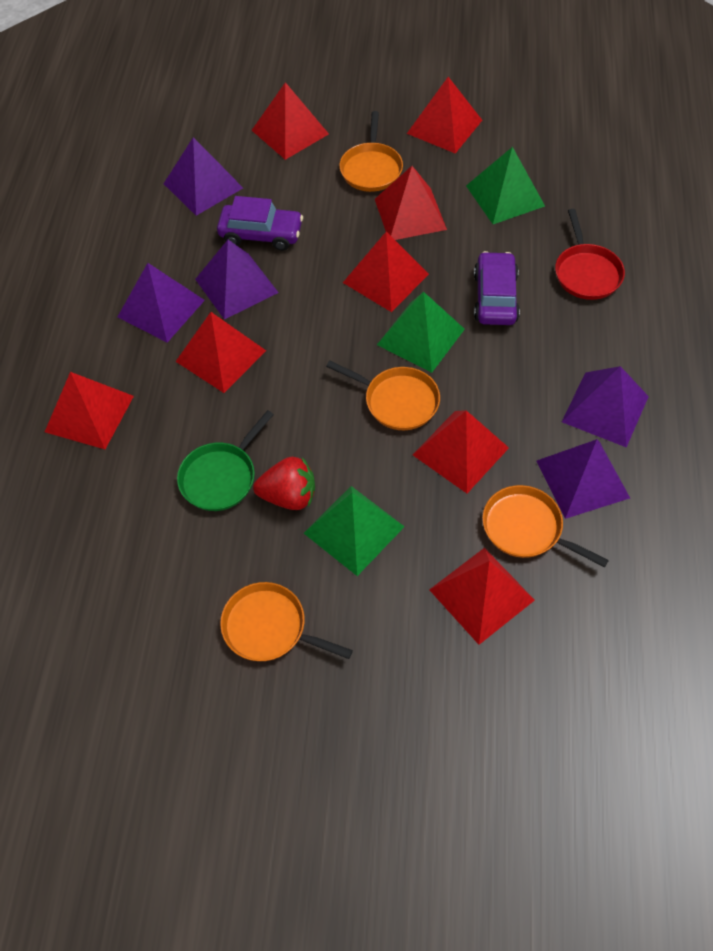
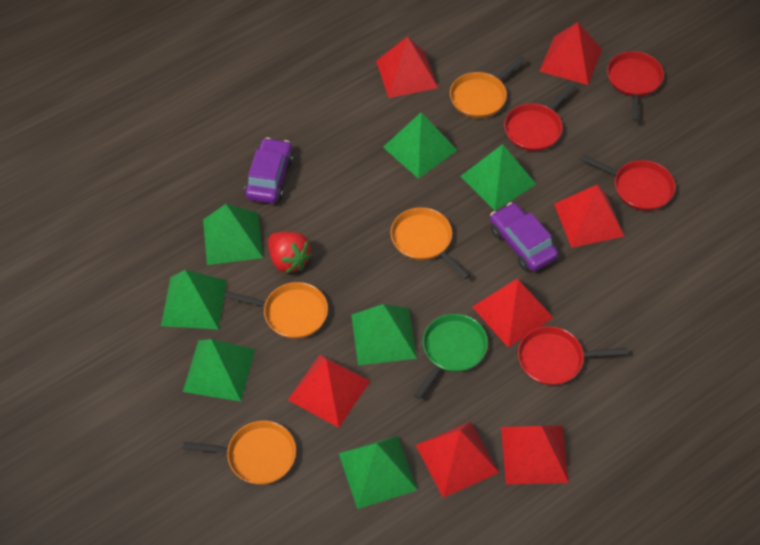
green pyramid: [304,486,405,576] [377,292,465,373] [466,147,545,224] = 3 -> [161,270,227,329] [183,339,255,401] [203,204,263,265] [339,436,417,509] [351,304,417,365] [383,112,458,179] [461,144,536,211] = 7
purple pyramid: [118,263,205,342] [164,137,243,216] [195,240,279,319] [537,439,630,519] [562,366,649,448] = 5 -> none = 0
red pan: [555,209,625,300] = 1 -> [504,83,575,151] [518,326,627,385] [580,155,675,211] [607,51,664,121] = 4
red pyramid: [45,372,134,449] [175,312,266,393] [252,82,329,160] [343,232,429,312] [375,166,447,240] [407,77,482,154] [413,410,509,493] [429,548,535,645] = 8 -> [288,354,370,428] [376,36,438,98] [416,421,499,498] [472,278,553,348] [501,426,569,484] [540,22,602,85] [554,185,625,248] = 7

